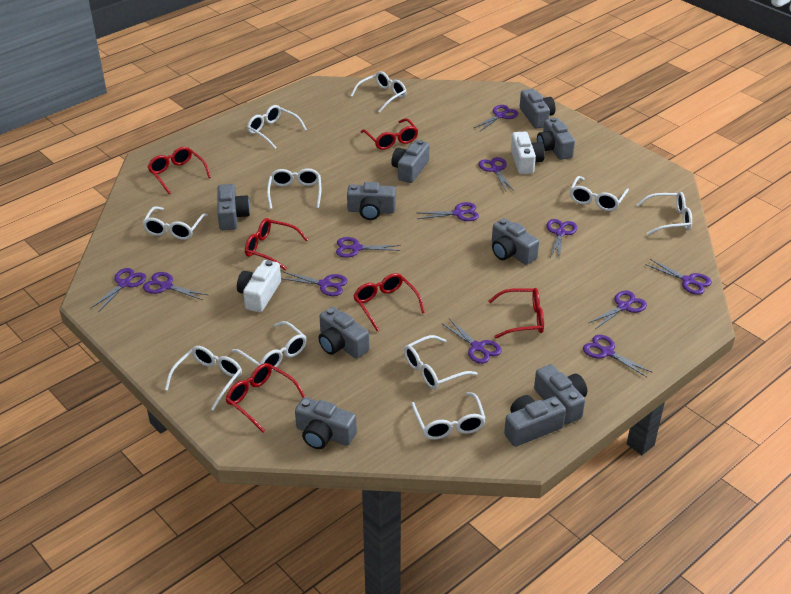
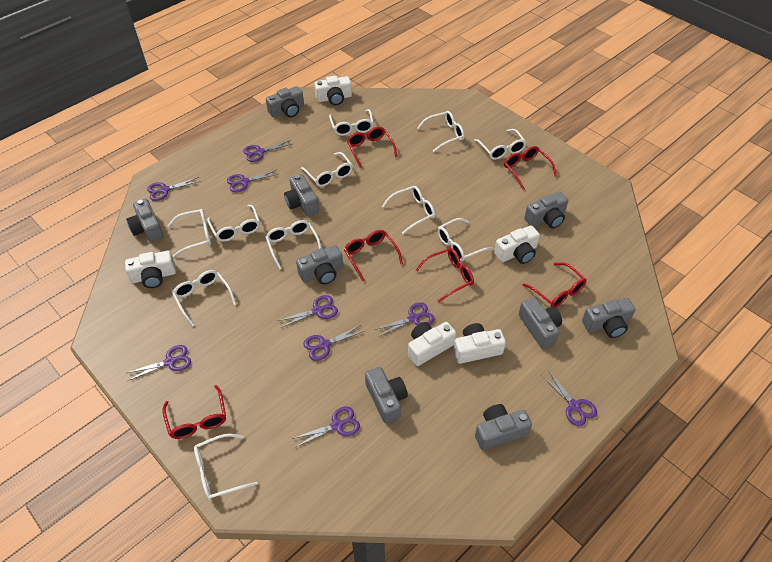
grey camera: [217,184,250,230] [295,397,357,449] [319,307,369,359] [347,182,396,220] [392,140,430,183] [492,218,539,265] [504,395,566,447] [520,89,555,129] [534,364,587,424] [537,117,575,160] = 10 -> [126,199,164,242] [266,86,304,117] [284,174,319,216] [296,245,343,284] [365,367,408,424] [475,404,532,450] [519,297,562,349] [524,192,568,229] [582,298,635,338] = 9
purple scissors: [90,268,146,312] [143,272,208,300] [281,272,348,296] [336,237,401,258] [418,202,479,221] [441,319,502,364] [474,105,518,132] [479,157,514,191] [547,219,577,258] [583,335,653,377] [589,291,647,329] [645,259,712,295] = 12 -> [127,345,191,381] [147,177,201,201] [227,170,278,192] [243,140,292,162] [278,295,338,328] [292,407,360,447] [303,325,364,361] [374,303,434,337] [541,370,597,426] = 9
white camera: [237,260,281,312] [511,132,545,174] = 2 -> [125,251,176,288] [314,76,352,105] [408,322,456,366] [453,323,506,364] [494,225,540,264] = 5
white glasses: [142,206,208,240] [165,346,242,411] [232,321,307,370] [247,105,307,149] [267,168,321,209] [351,71,406,113] [404,335,477,389] [411,392,486,440] [570,176,629,211] [636,192,692,235] = 10 -> [168,209,211,257] [172,270,236,327] [194,434,258,500] [207,205,260,242] [266,220,321,269] [301,152,353,187] [329,109,374,136] [382,186,435,234] [417,111,464,152] [437,218,494,262] [474,129,527,160] = 11

